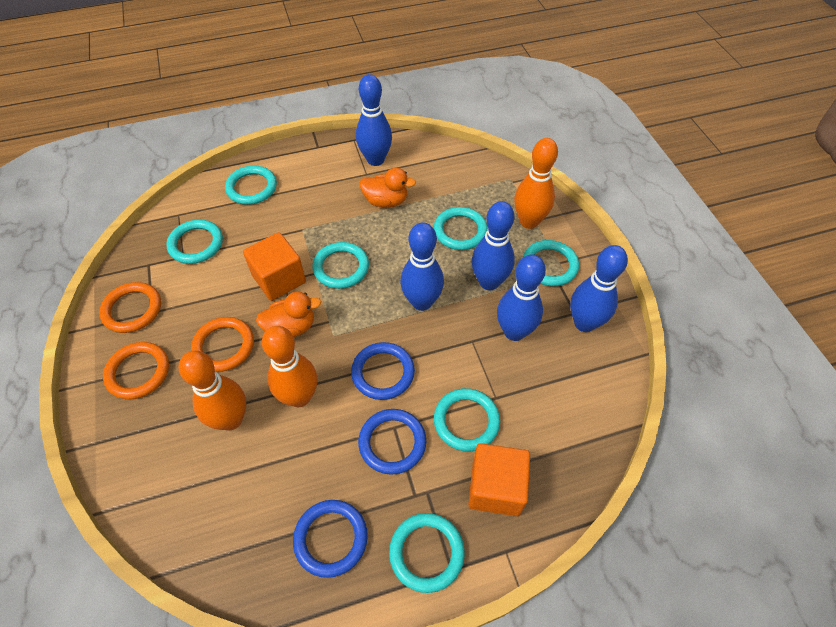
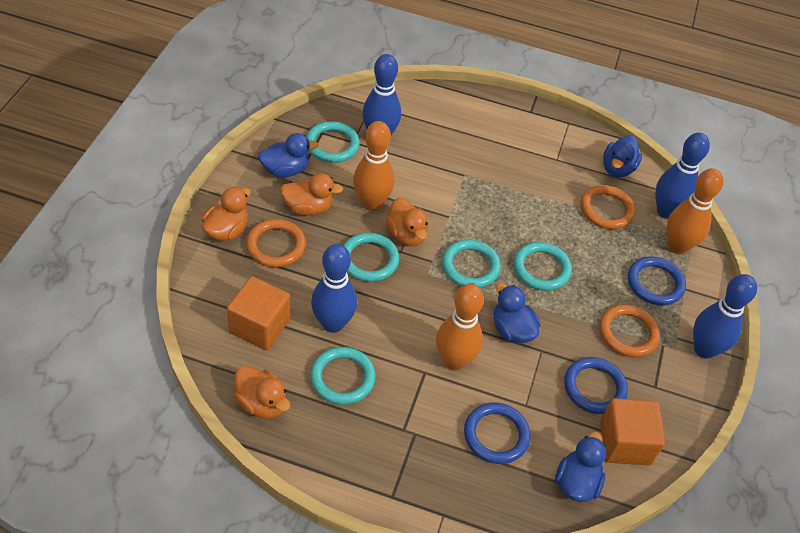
blue bowling pin: [356,74,392,166] [400,222,444,311] [472,201,515,290] [497,254,546,341] [570,245,628,332] = 5 -> [311,244,357,333] [362,54,401,135] [655,133,710,219] [693,274,757,359] = 4
blue duck: none = 0 -> [258,133,319,177] [494,283,540,343] [555,432,606,502] [603,135,642,178] = 4
orange duck: [256,291,321,337] [359,168,416,208] = 2 -> [202,187,251,241] [234,366,290,419] [280,173,343,215] [386,197,428,246] = 4
turquoise ring: [166,219,223,264] [225,165,277,205] [312,242,369,289] [389,513,465,593] [434,207,488,250] [434,388,500,451] [523,240,579,286] = 7 -> [307,121,360,163] [310,347,376,405] [343,233,399,282] [442,239,501,288] [514,242,572,291] = 5

